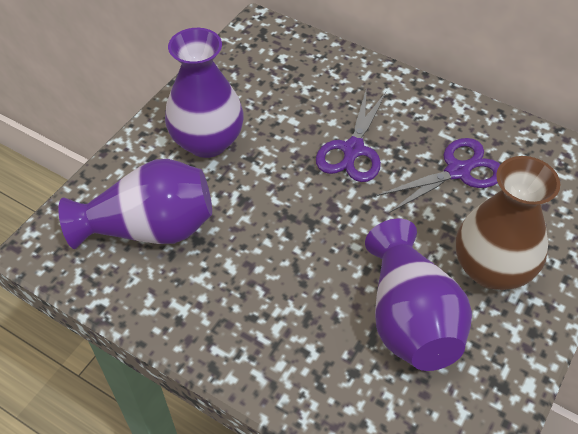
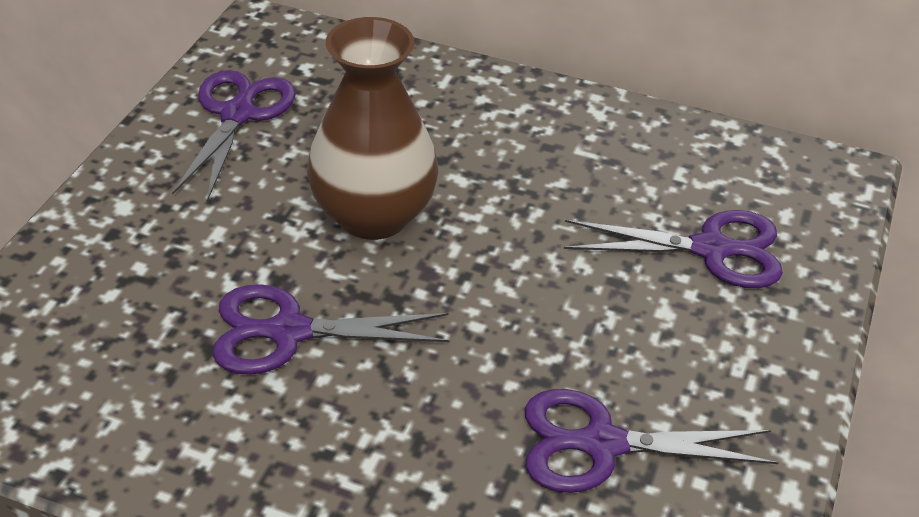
purple scissors: [316,91,386,182] [377,138,501,213] = 2 -> [172,70,296,202] [212,284,450,375] [524,389,779,493] [564,210,783,288] = 4
purple vase: [58,159,212,249] [165,28,244,158] [365,219,472,371] = 3 -> none = 0

